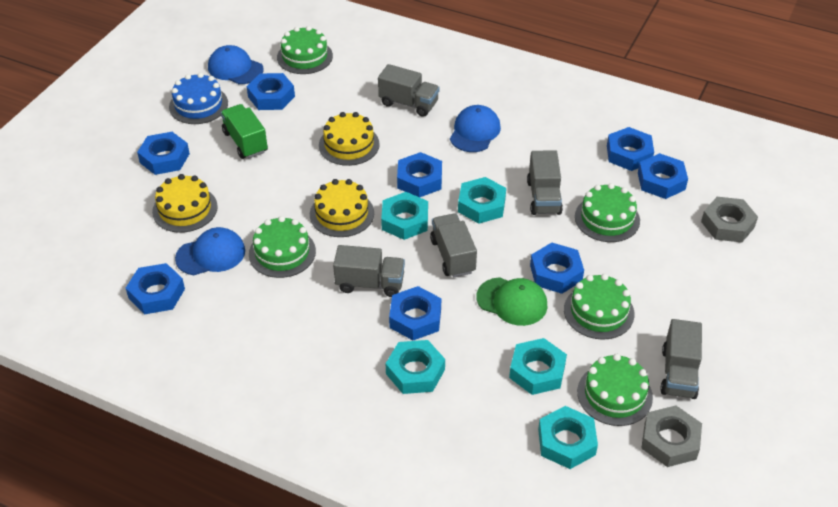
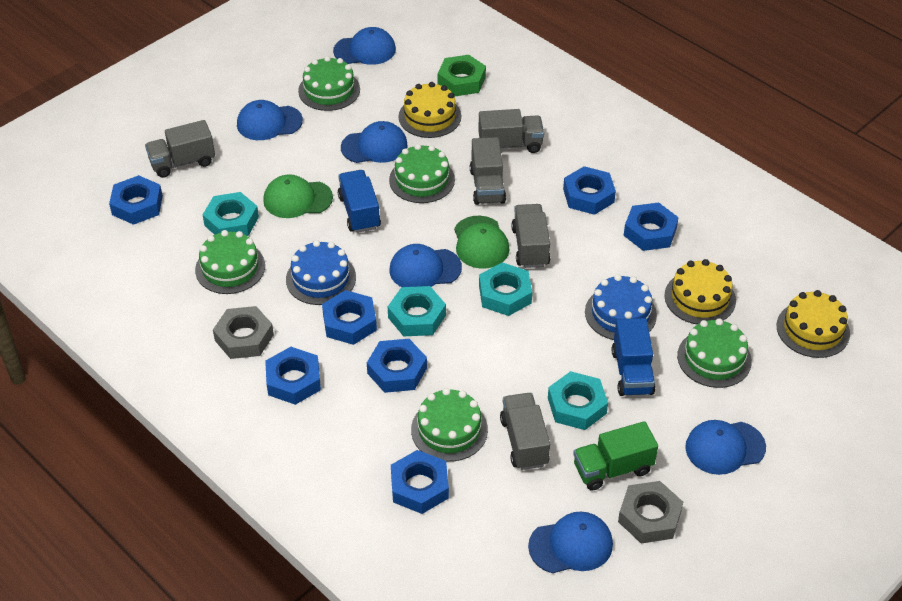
blue cake: [169,73,228,124] = 1 -> [286,240,356,305] [585,274,657,340] = 2
blue cap: [175,227,245,275] [208,45,264,84] [450,105,501,152] = 3 -> [237,100,303,140] [333,27,396,65] [341,121,408,163] [389,244,462,287] [528,512,613,573] [685,420,766,475] = 6
blue nut: [126,263,185,314] [137,132,190,175] [247,73,295,110] [389,286,441,340] [397,152,442,197] [530,243,584,294] [607,127,654,171] [638,153,688,199] = 8 -> [109,175,163,225] [265,347,321,405] [322,290,377,345] [367,339,427,393] [391,450,449,514] [563,166,616,215] [624,203,679,251] = 7
blue truck: none = 0 -> [338,170,381,233] [612,318,655,396] = 2
green cap: [476,277,547,326] = 1 -> [263,175,333,218] [454,216,509,269] = 2
green nut: none = 0 -> [438,55,486,96] = 1
turquoise nut: [381,192,428,240] [386,340,445,394] [458,177,506,224] [509,338,567,395] [538,406,598,469] = 5 -> [202,192,259,236] [388,286,446,336] [479,262,532,316] [548,371,608,430] = 4

